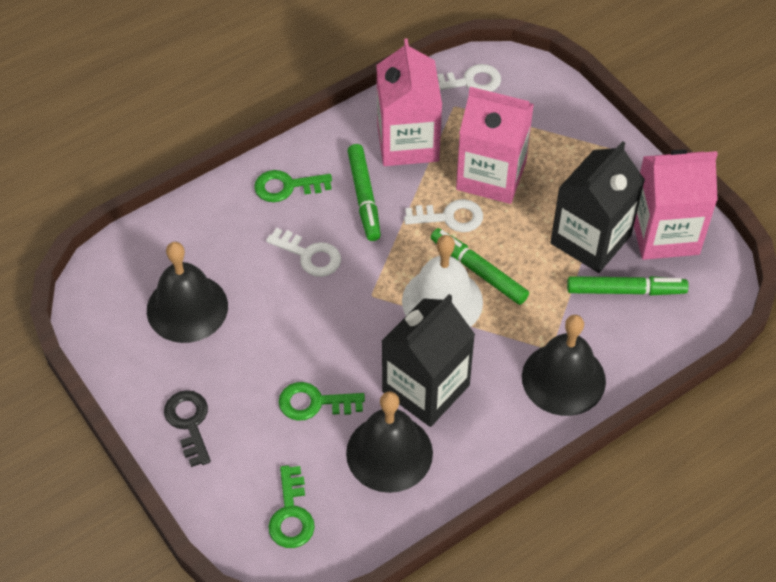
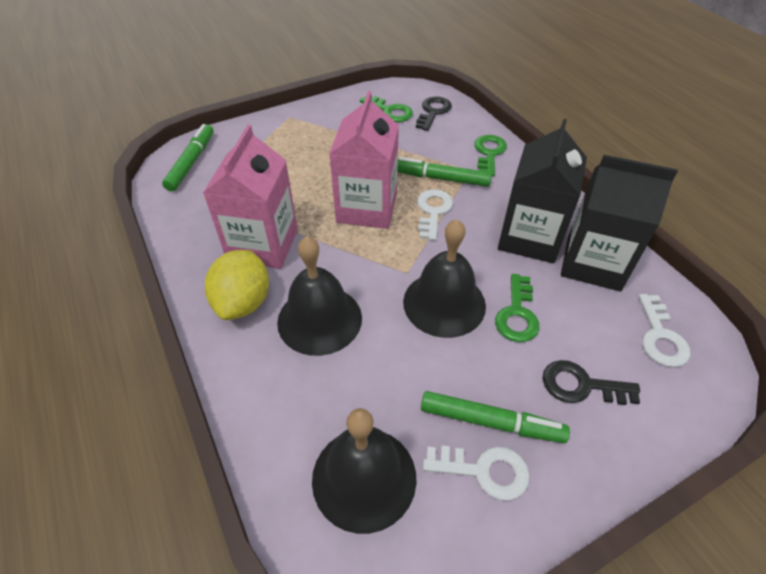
black key: [164,390,211,467] = 1 -> [416,96,452,131] [543,360,640,405] = 2
pink carton: [376,38,442,166] [456,87,534,204] [634,150,718,260] = 3 -> [203,125,298,269] [329,91,399,229] = 2
white bell: [402,235,483,327] = 1 -> none = 0
yellow lemon: none = 0 -> [205,250,269,320] = 1

